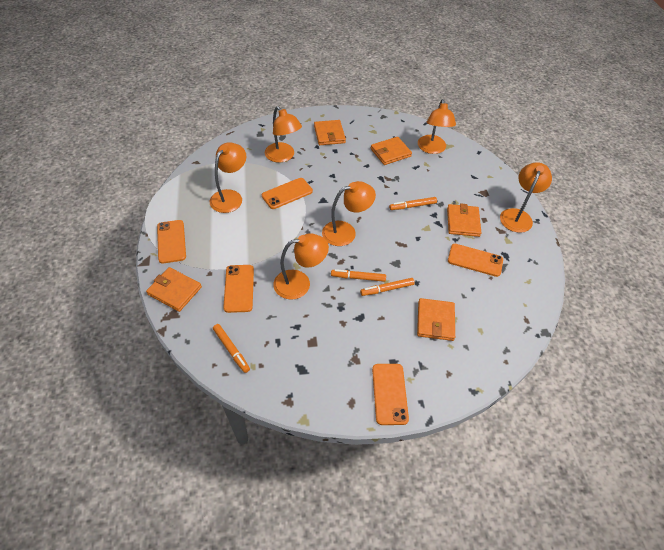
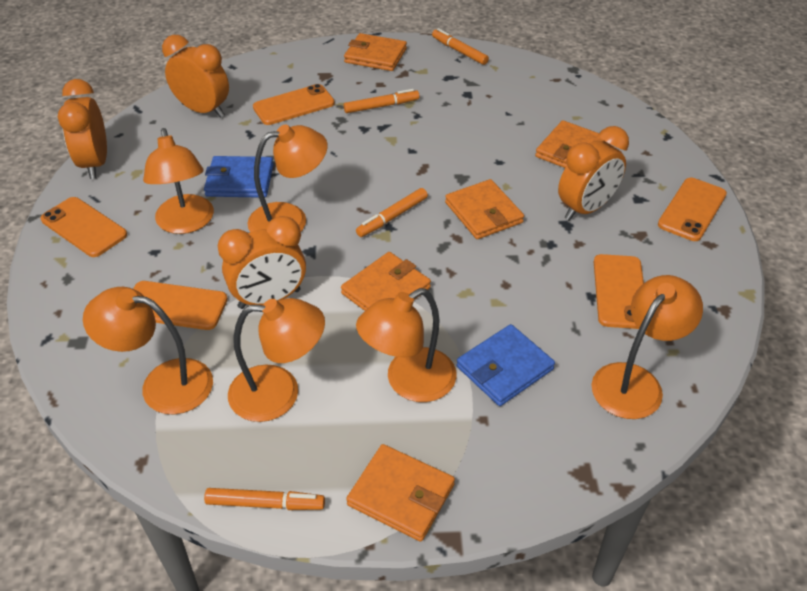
blue wallet: none = 0 -> [204,156,274,198] [456,324,555,406] = 2
orange clock: none = 0 -> [58,79,107,179] [162,35,229,118] [218,216,306,309] [558,126,629,221] = 4

